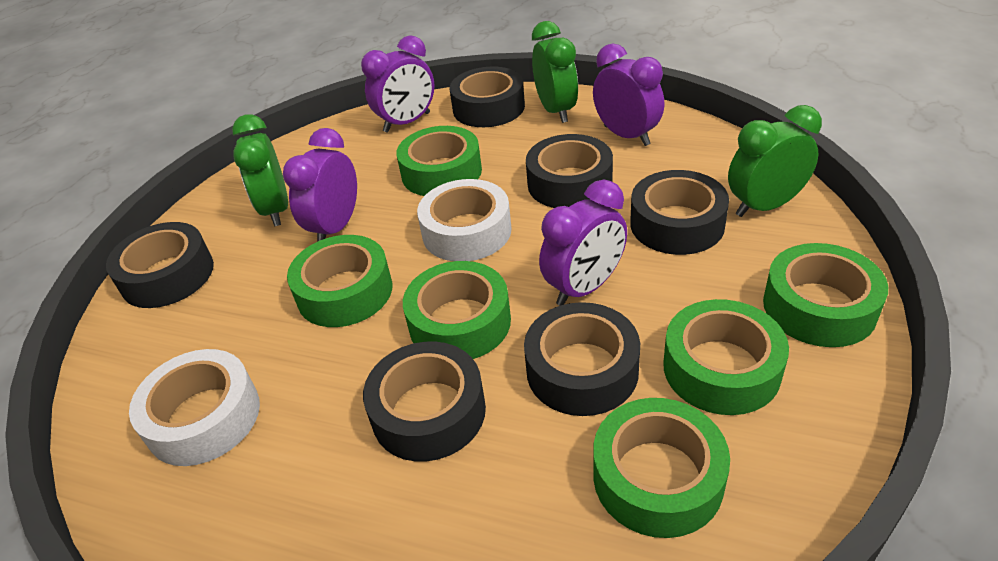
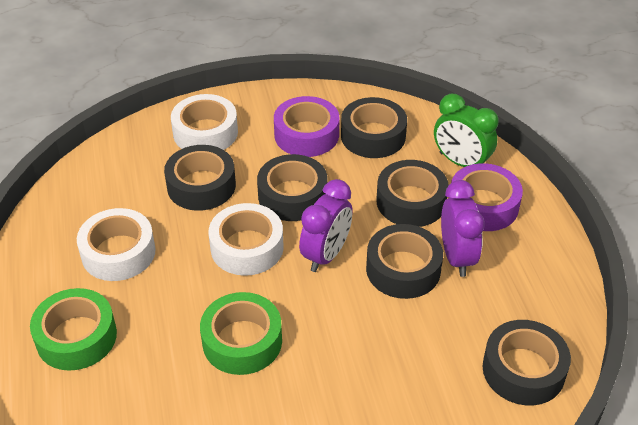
green clock: [232,114,288,226] [532,21,578,123] [728,105,822,217] = 3 -> [434,94,499,167] = 1
green tape: [287,235,392,327] [396,126,482,196] [403,261,511,359] [593,398,730,538] [663,299,789,415] [763,243,888,347] = 6 -> [30,288,117,371] [200,292,282,375] = 2
purple clock: [283,128,357,242] [361,35,434,133] [539,180,627,306] [593,43,664,146] = 4 -> [299,179,353,272] [441,180,485,277] = 2
purple tape: none = 0 -> [274,96,339,157] [449,163,523,231] = 2
white tape: [129,349,260,466] [417,179,512,261] = 2 -> [77,208,156,281] [171,94,238,150] [208,203,284,276] = 3

